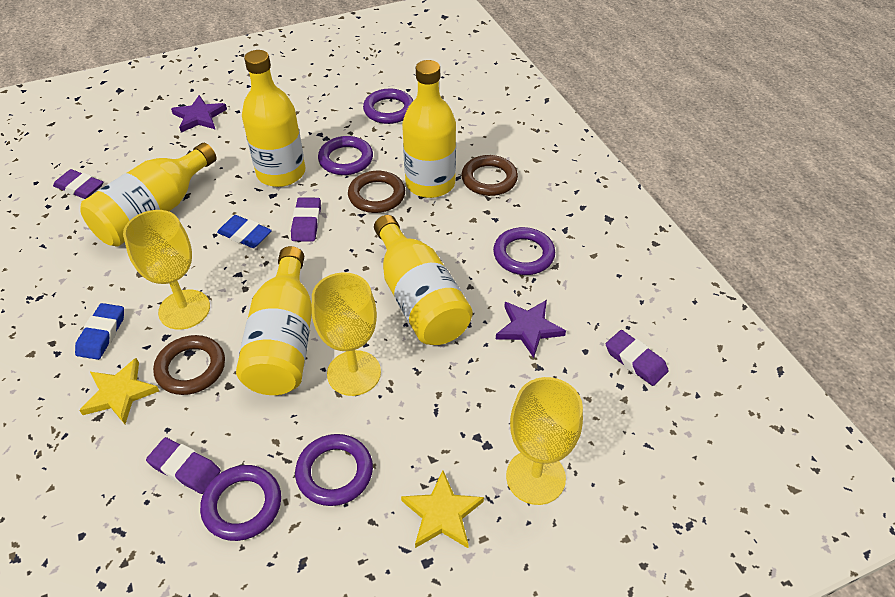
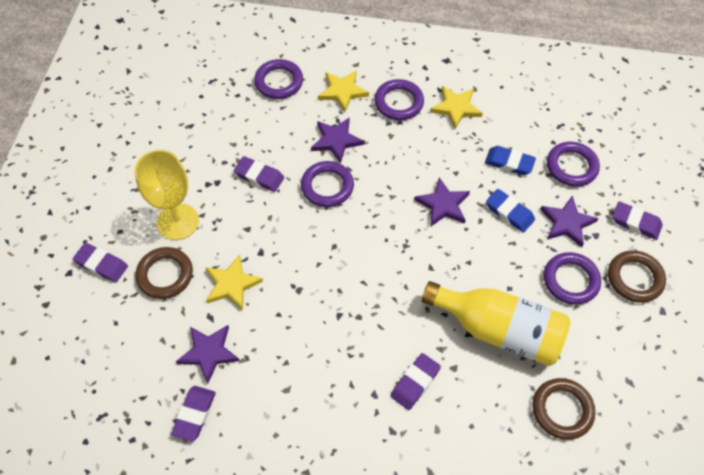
purple eraser: [53,169,103,199] [146,437,221,494] [291,197,321,242] [606,330,669,386] = 4 -> [73,243,128,283] [171,386,216,442] [234,156,284,192] [390,353,441,410] [612,201,663,240] = 5
purple star: [171,95,227,133] [496,300,566,358] = 2 -> [176,325,240,384] [311,118,364,164] [414,178,470,227] [540,195,598,247] = 4
yellow bottle: [80,143,217,247] [236,246,312,395] [242,50,305,187] [374,215,473,345] [402,60,456,198] = 5 -> [422,281,570,366] = 1
yellow goblet: [123,210,210,330] [312,272,381,396] [506,377,583,505] = 3 -> [134,150,199,240] = 1
yellow star: [79,358,159,424] [401,470,484,548] = 2 -> [205,254,263,310] [318,70,369,112] [430,86,483,129] = 3

